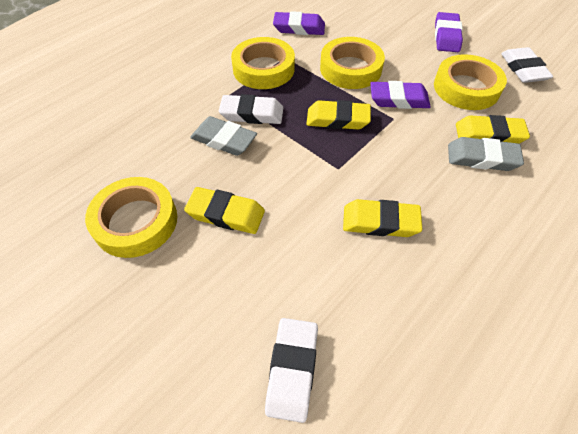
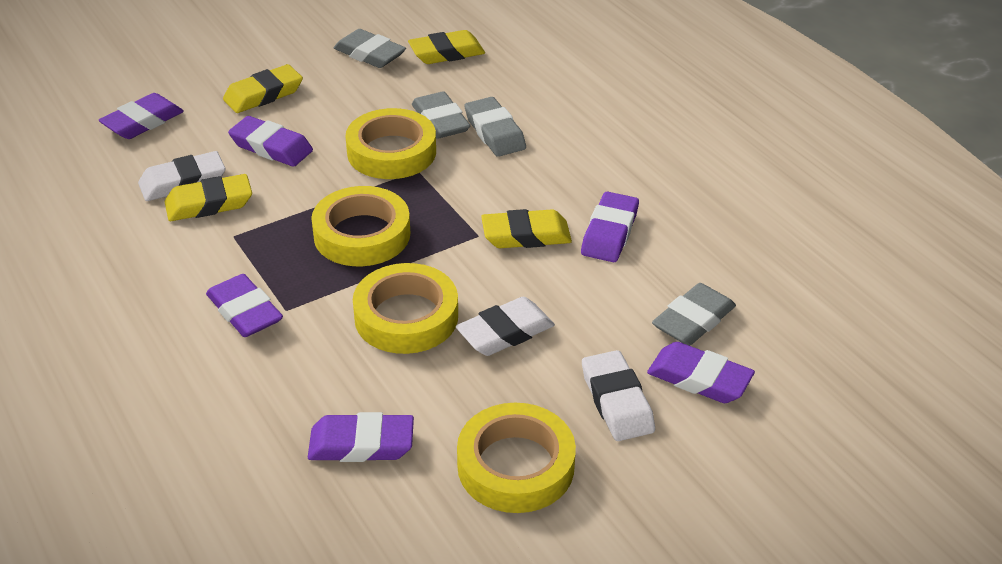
grey eraser: [190,116,257,156] [448,137,524,171] = 2 -> [334,29,406,68] [412,91,470,139] [464,97,526,157] [652,283,736,346] = 4
purple eraser: [273,11,325,35] [370,81,431,109] [435,12,463,52] = 3 -> [99,93,184,139] [206,274,283,337] [228,116,313,167] [308,412,414,462] [581,191,639,262] [647,342,755,403] = 6

